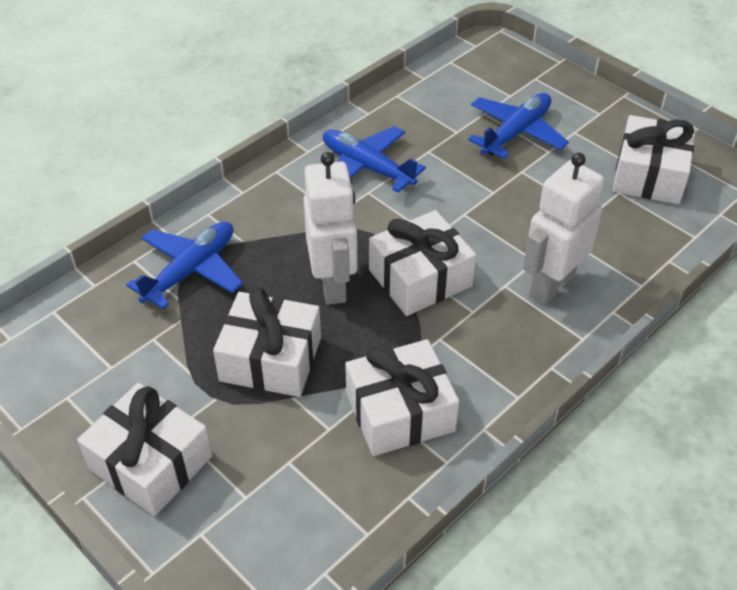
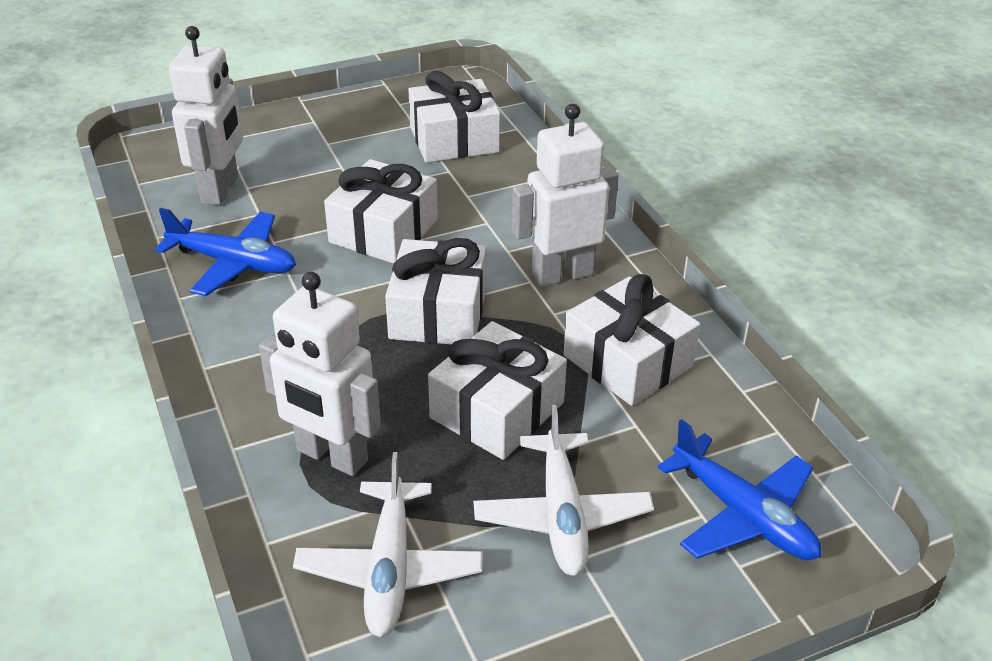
blue plane: [126,222,243,309] [323,126,426,193] [468,93,569,159] = 3 -> [155,208,296,296] [657,419,822,560] = 2
white plane: none = 0 -> [293,452,483,637] [474,405,654,576] = 2
white robot: [303,152,357,305] [523,153,604,304] = 2 -> [169,26,243,205] [259,272,381,476] [512,104,619,287] = 3

